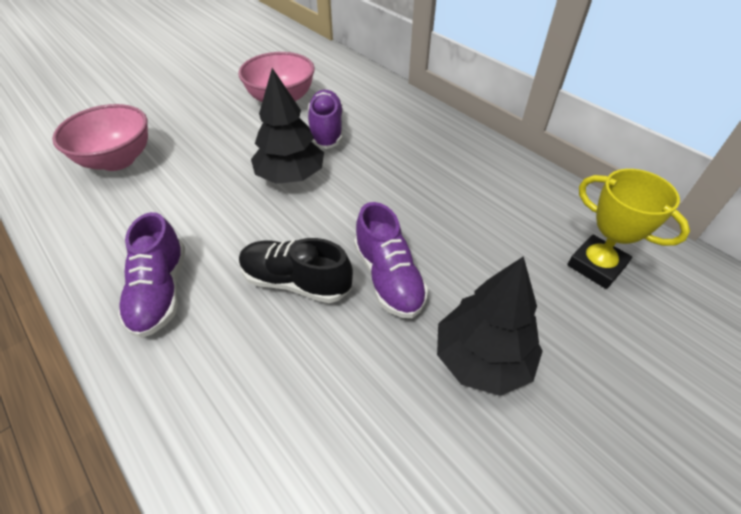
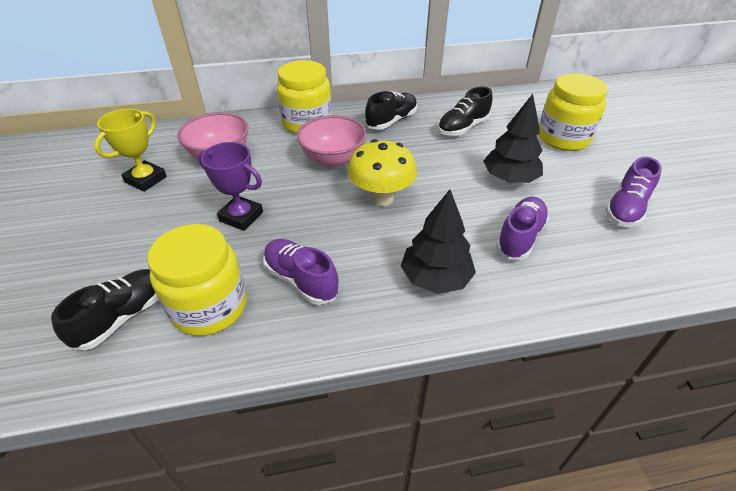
black shoe: [239,238,353,303] = 1 -> [51,269,158,350] [365,91,417,130] [438,86,493,136] = 3
purple trophy: none = 0 -> [198,142,263,231] = 1
yellow jar: none = 0 -> [147,224,247,336] [277,60,332,134] [538,74,608,151] = 3
yellow mushroom: none = 0 -> [348,139,417,206] = 1

